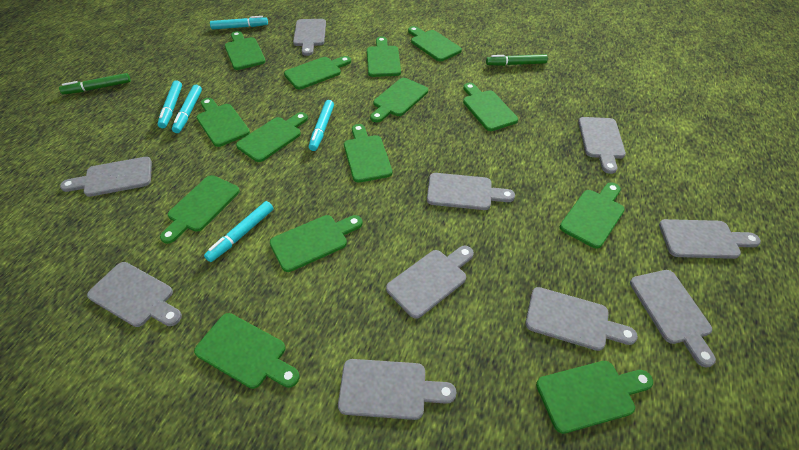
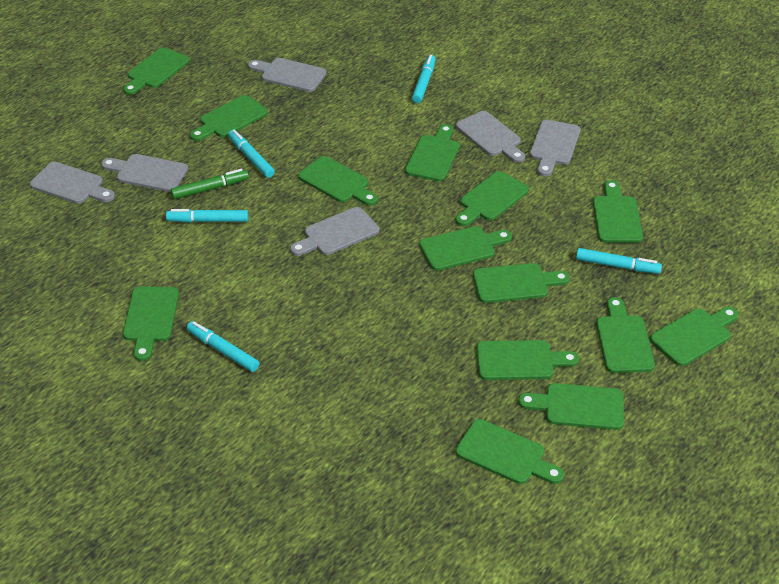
green marker: [59,73,131,95] [486,54,548,66] = 2 -> [170,169,249,199] = 1
grey cutting board: [60,157,152,197] [87,262,182,327] [293,19,326,56] [338,359,457,420] [386,246,474,319] [427,173,515,210] [525,287,638,351] [578,117,626,174] [630,270,716,367] [659,219,761,259] = 10 -> [30,162,115,204] [101,154,188,192] [248,58,327,92] [290,207,379,256] [456,111,525,163] [530,120,581,176] = 6

